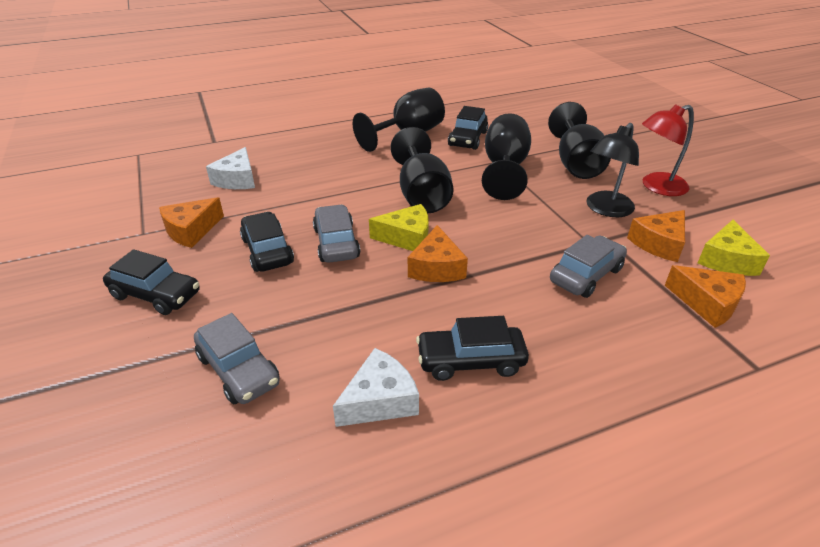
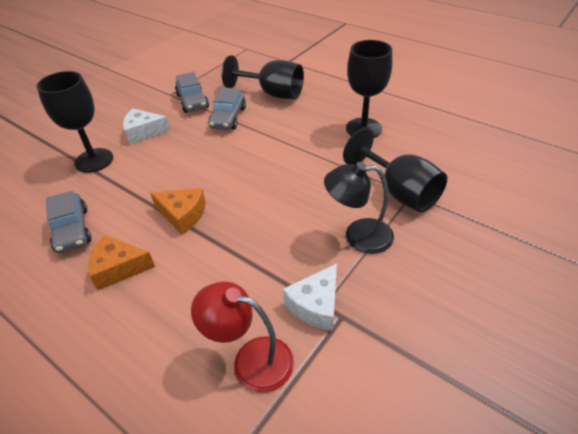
black car: [103,249,200,315] [240,212,294,272] [416,316,529,381] [448,106,488,150] = 4 -> none = 0
orange cheese: [159,197,224,248] [408,225,468,282] [627,210,685,262] [665,265,746,328] = 4 -> [88,235,155,290] [150,188,206,234] = 2
yellow cheese: [369,204,429,251] [698,220,770,276] = 2 -> none = 0

